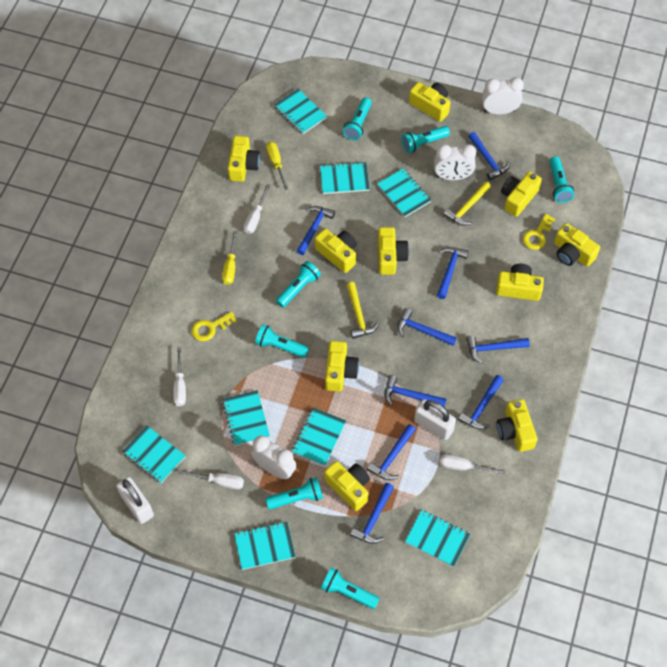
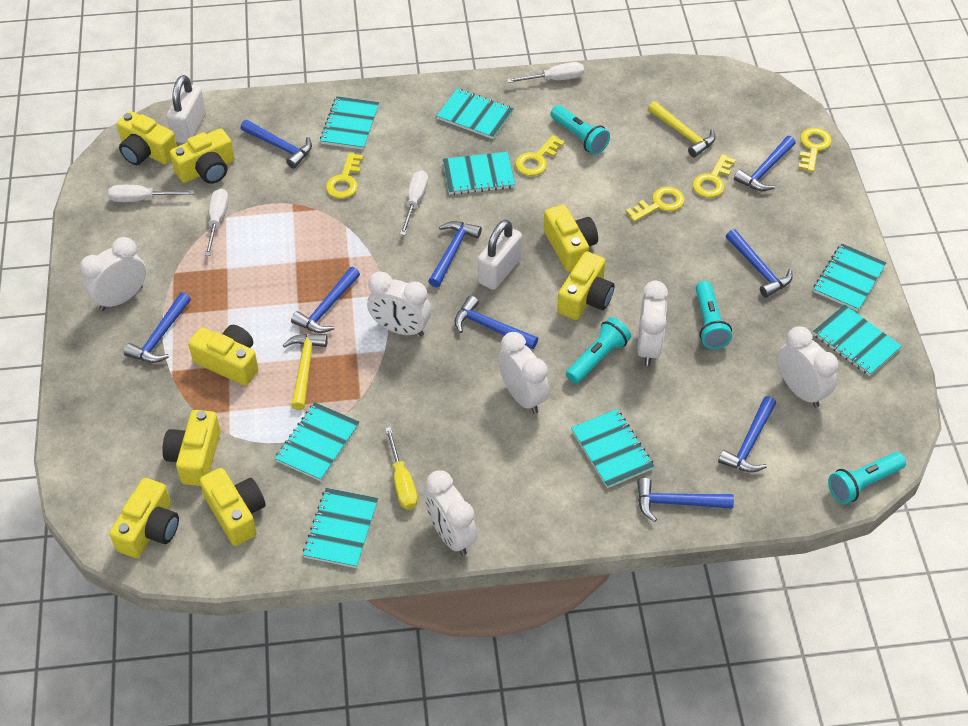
turquoise flashlight: [255,324,309,358] [265,477,323,509] [276,261,321,307] [321,568,380,609] [343,97,372,140] [401,126,450,153] [549,156,574,203] = 7 -> [551,105,610,155] [566,317,631,384] [696,281,732,349] [828,452,906,504] = 4
white clock: [251,436,297,479] [434,144,476,180] [482,77,524,114] = 3 -> [80,237,146,311] [367,271,431,336] [424,470,477,556] [498,332,549,414] [637,281,668,366] [778,326,839,408] = 6
yellow camera: [228,136,260,182] [315,229,356,273] [324,461,370,511] [325,341,359,392] [378,227,409,275] [409,82,451,122] [496,264,544,301] [497,399,538,452] [501,171,542,217] [554,223,600,267] = 10 -> [110,478,179,558] [117,111,177,165] [162,410,221,486] [170,128,235,184] [188,325,259,385] [200,468,266,546] [544,205,598,272] [557,251,615,320] = 8
yellow key: [192,312,237,341] [523,214,555,250] = 2 -> [326,153,363,199] [515,135,565,176] [626,187,685,222] [693,154,736,198] [798,128,832,172] = 5
yellow screwdriver: [222,231,237,285] [266,142,288,190] = 2 -> [385,427,418,510] = 1

